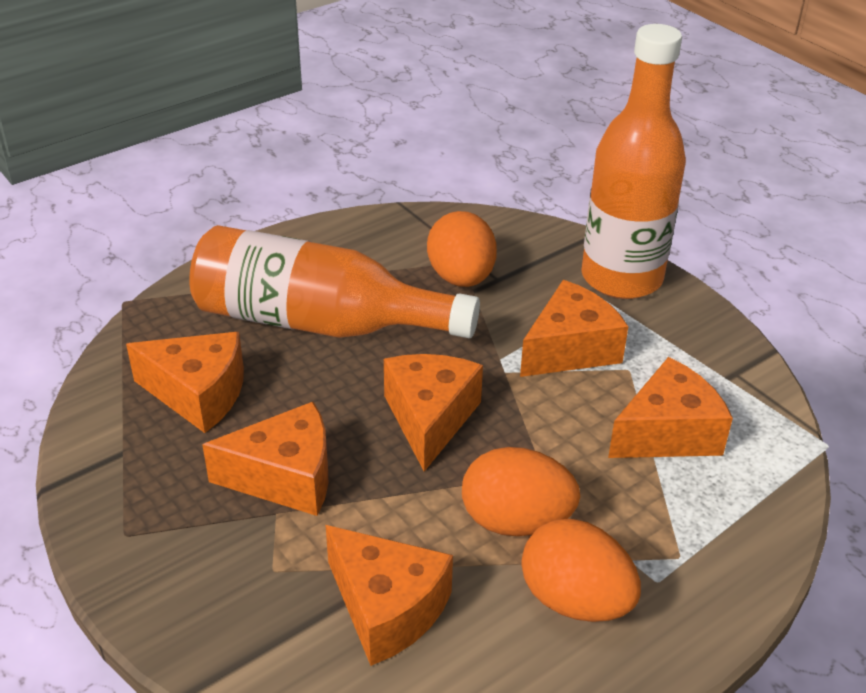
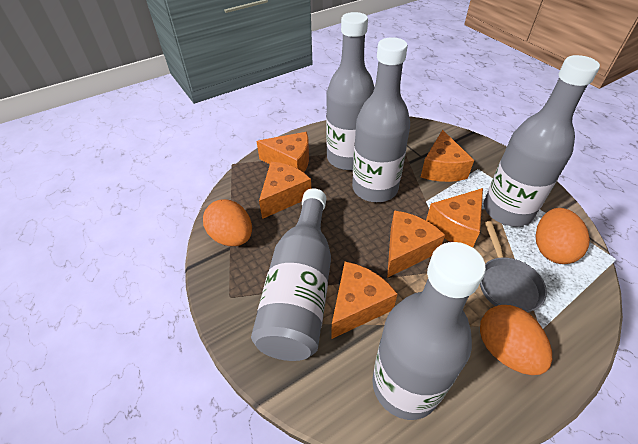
grey bottle: none = 0 -> [251,188,331,361] [326,12,375,170] [352,37,410,202] [372,242,486,420] [484,55,600,227] = 5
grey pan: none = 0 -> [480,221,547,312] = 1
orange bottle: [189,225,480,338] [581,24,686,299] = 2 -> none = 0

